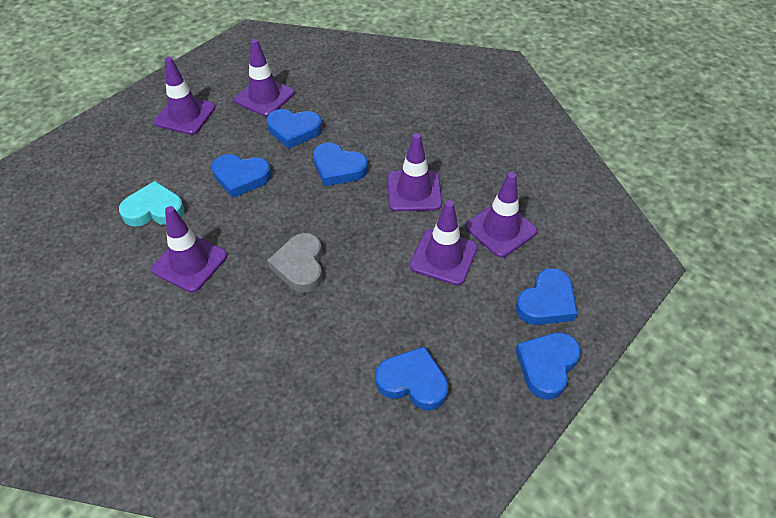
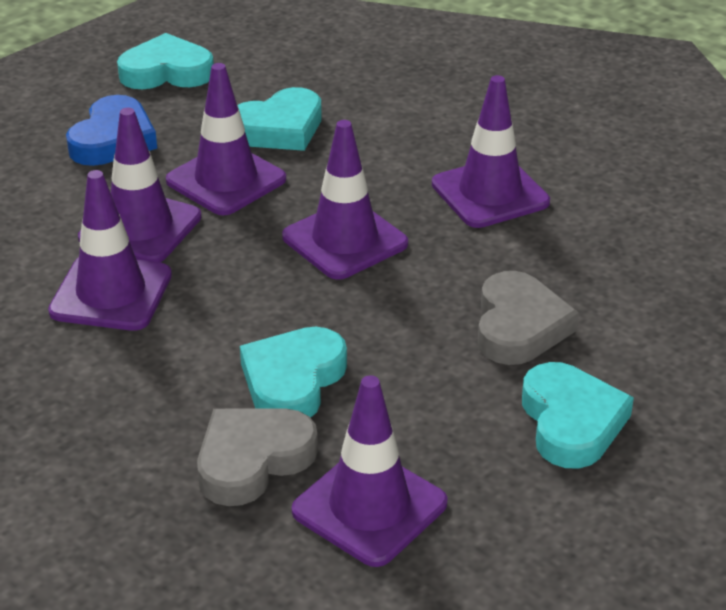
blue heart: [212,154,271,198] [266,109,322,149] [313,143,368,186] [375,346,448,411] [515,332,581,400] [516,268,578,325] = 6 -> [66,95,157,166] = 1
grey heart: [267,233,322,293] = 1 -> [197,408,318,506] [478,271,579,365] = 2
turquoise heart: [119,181,185,227] = 1 -> [117,33,214,89] [238,87,322,151] [240,327,347,418] [522,362,634,469] = 4

